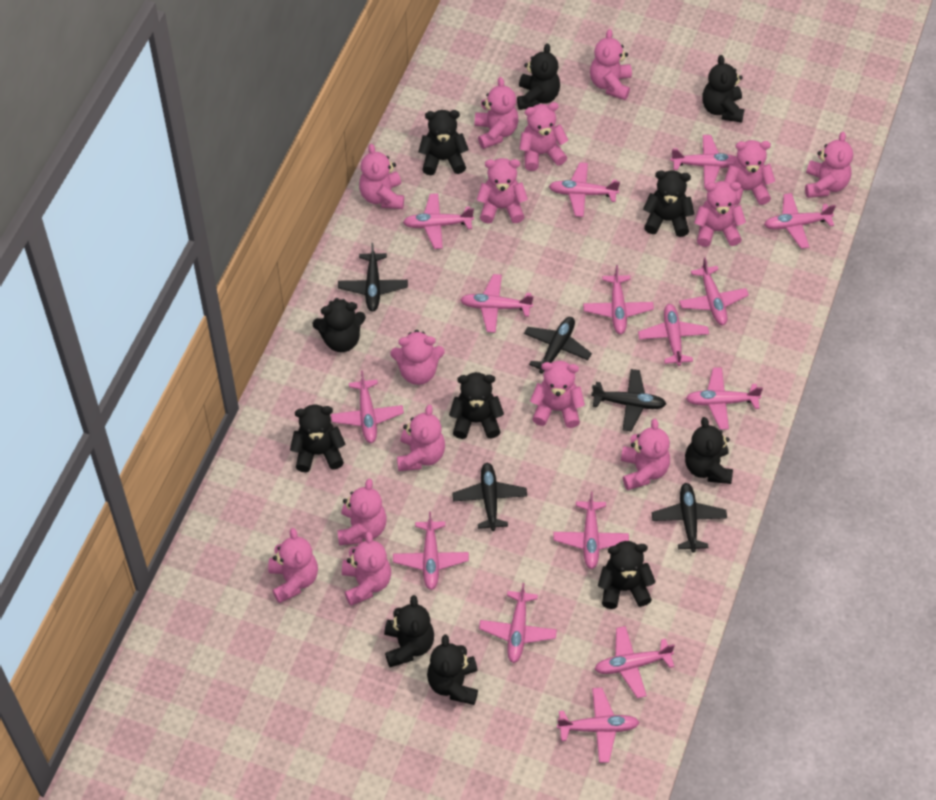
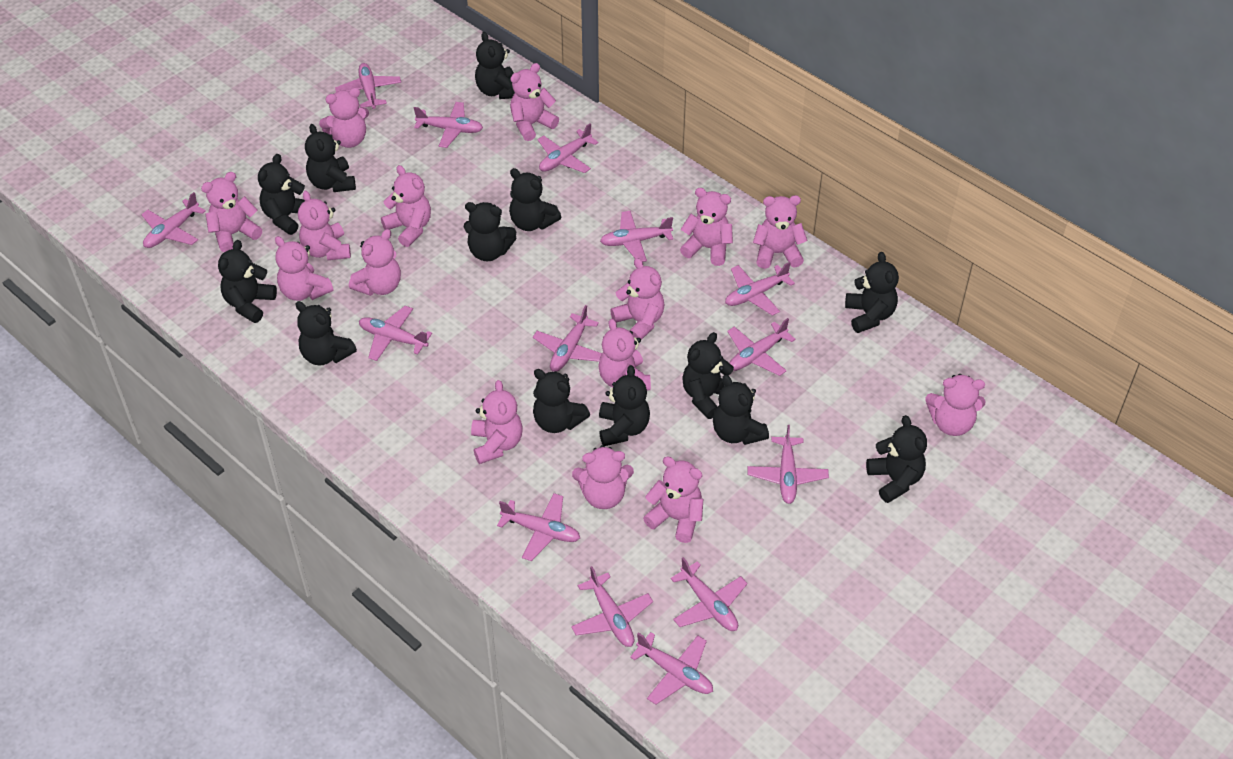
black plane: [338,243,408,312] [452,463,527,531] [524,317,592,374] [591,369,666,431] [652,483,727,552] = 5 -> none = 0
black teddy bear: [290,405,345,472] [313,298,366,352] [384,595,434,667] [418,110,469,175] [427,635,478,705] [449,372,504,439] [517,43,560,110] [598,541,656,609] [643,170,694,237] [685,417,733,484] [702,55,745,122] = 11 -> [218,240,277,323] [258,154,305,235] [296,301,357,365] [305,124,356,192] [464,202,517,261] [475,32,515,99] [509,168,561,231] [533,369,590,433] [599,365,650,446] [682,332,734,419] [713,375,769,445] [845,252,899,333] [866,415,927,503] = 13
pink plane: [331,371,404,443] [393,512,469,590] [403,193,474,249] [460,274,533,333] [479,583,557,663] [549,162,620,217] [554,492,629,569] [557,688,640,763] [583,265,654,334] [595,626,675,698] [638,304,709,366] [671,135,737,188] [679,257,749,325] [686,367,763,430] [764,193,836,249] = 15 -> [141,192,206,248] [335,63,401,109] [359,306,432,361] [414,102,483,148] [497,493,580,561] [533,305,602,372] [537,123,599,173] [571,566,653,647] [600,211,673,262] [630,632,713,705] [670,557,748,631] [725,262,795,316] [727,318,795,376] [748,425,829,504] = 14

